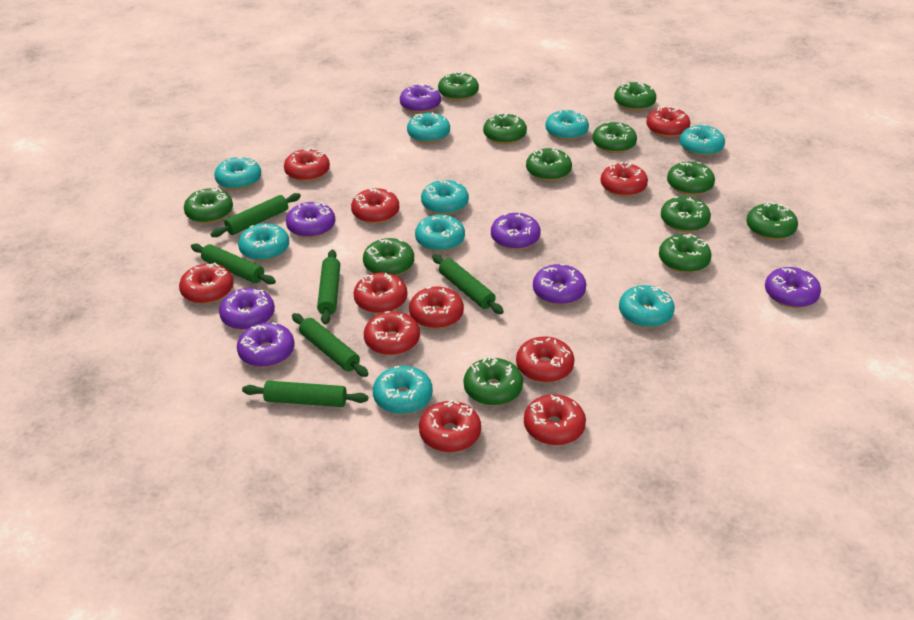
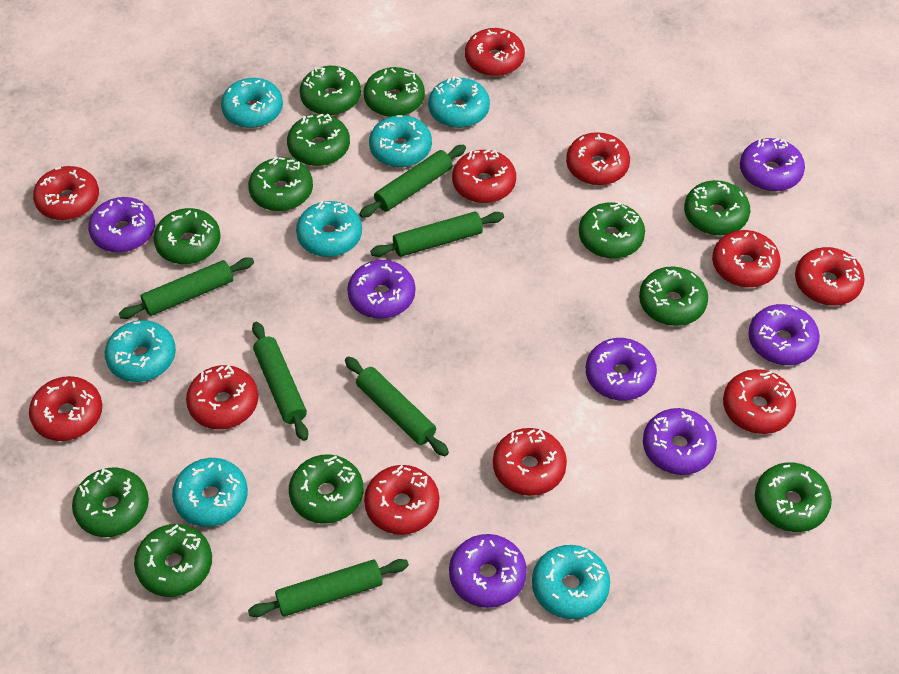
turquoise donut: [214,156,261,190] [238,223,289,261] [373,366,433,414] [407,112,450,143] [415,215,465,252] [421,180,469,215] [545,110,589,140] [619,285,675,328] [680,124,725,156] = 9 -> [105,320,176,382] [172,458,248,527] [221,78,283,128] [296,201,362,257] [369,115,432,167] [428,76,490,128] [532,545,610,619] = 7

